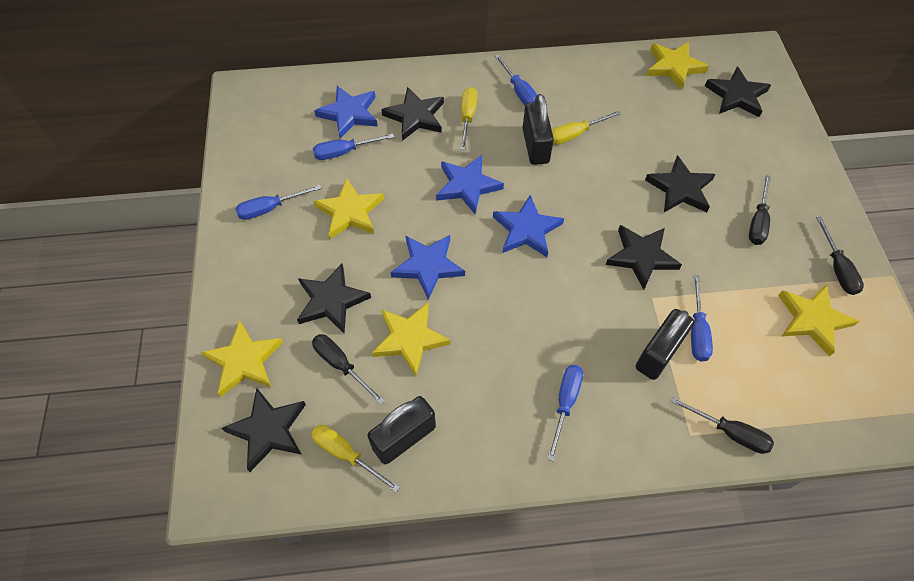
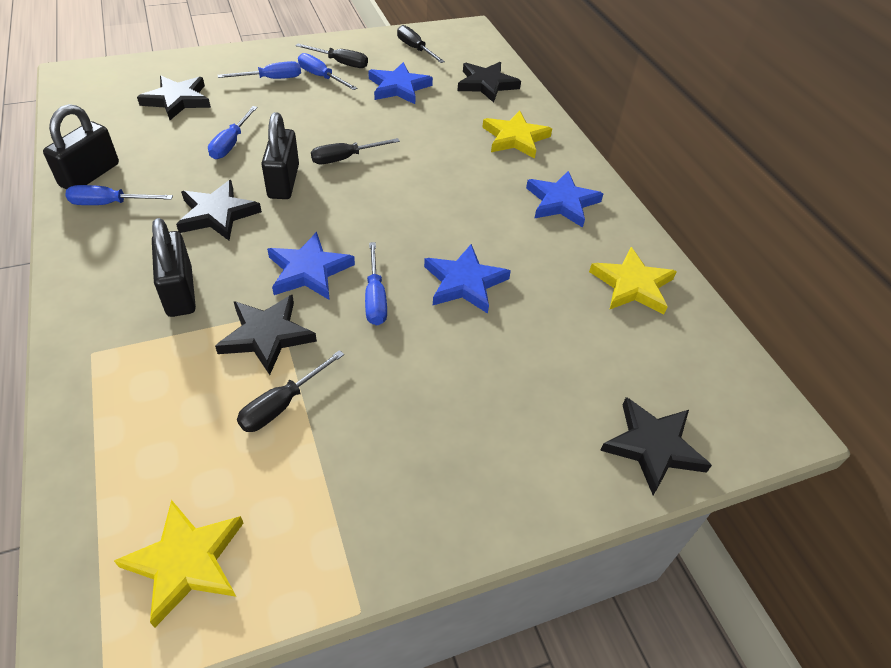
black star: [221,388,306,472] [297,263,371,333] [381,87,444,141] [606,225,682,290] [645,155,715,212] [705,66,771,117] = 6 -> [137,76,211,120] [176,180,262,240] [215,295,317,375] [457,62,521,103] [600,397,712,495] = 5
yellow screwdriver: [311,425,400,493] [460,87,478,150] [552,111,621,145] = 3 -> none = 0
yellow star: [201,320,283,397] [313,178,384,239] [372,303,450,376] [646,42,709,90] [778,284,859,357] = 5 -> [114,500,243,628] [482,111,552,158] [589,247,677,315] = 3

